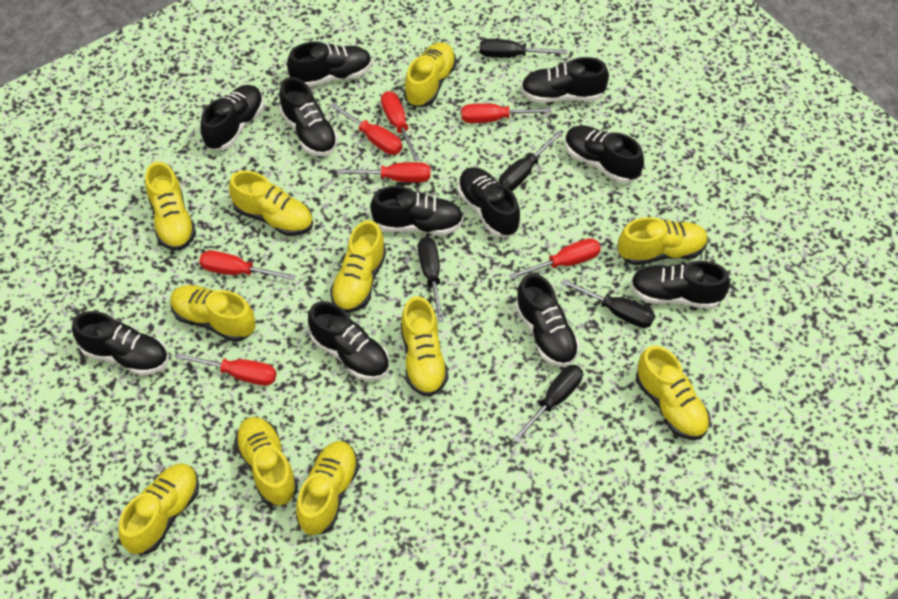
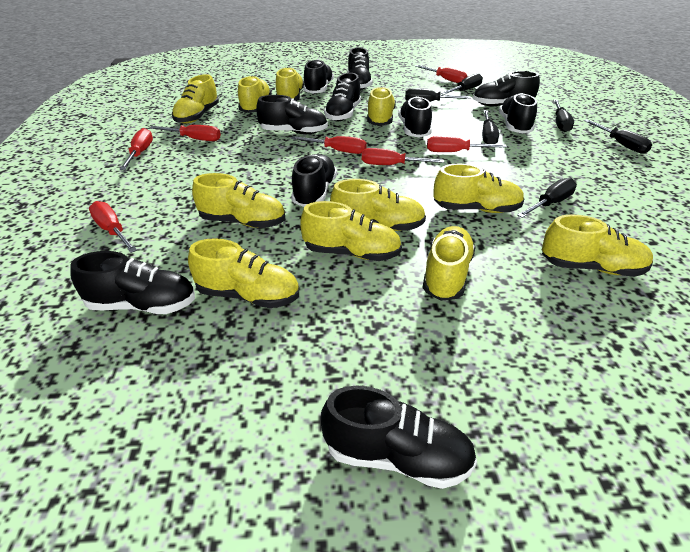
black screwdriver: [418,237,444,322] [480,39,567,58] [499,131,562,191] [512,365,583,443] [561,279,655,328] = 5 -> [405,88,471,102] [441,73,483,95] [482,110,499,144] [517,178,577,218] [553,100,574,132] [584,119,652,154] = 6
black shoe: [72,311,168,376] [201,85,264,150] [279,77,338,157] [287,42,372,87] [308,301,389,381] [370,186,463,235] [457,167,520,237] [515,273,580,367] [521,57,609,103] [565,125,644,183] [630,261,730,309] = 11 -> [70,251,195,314] [256,95,328,134] [291,154,337,207] [303,59,334,93] [321,386,477,489] [324,73,361,122] [348,47,373,90] [398,96,432,138] [473,71,540,106] [499,93,537,133] = 10

